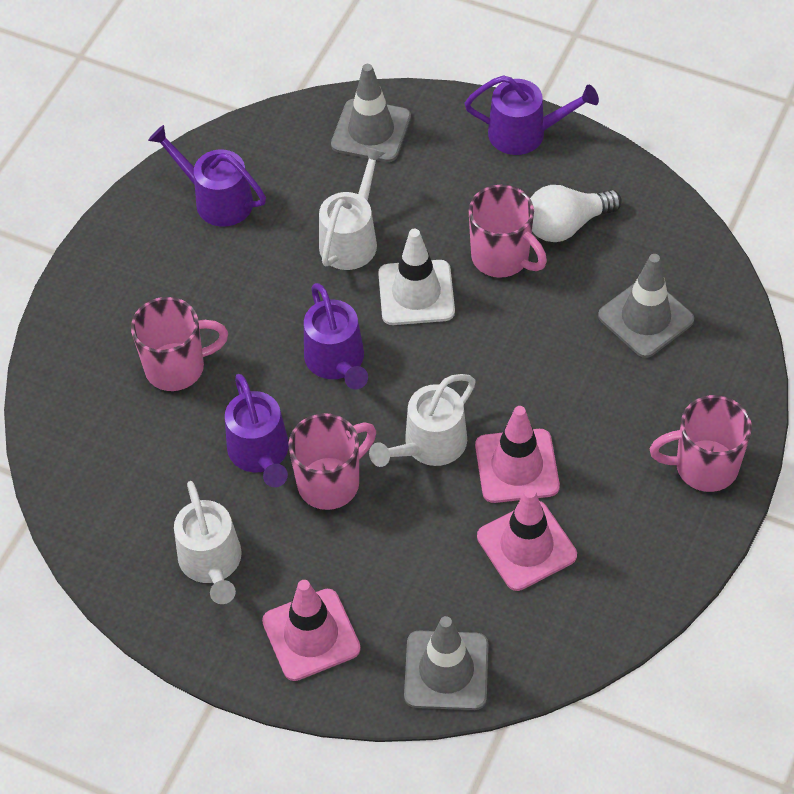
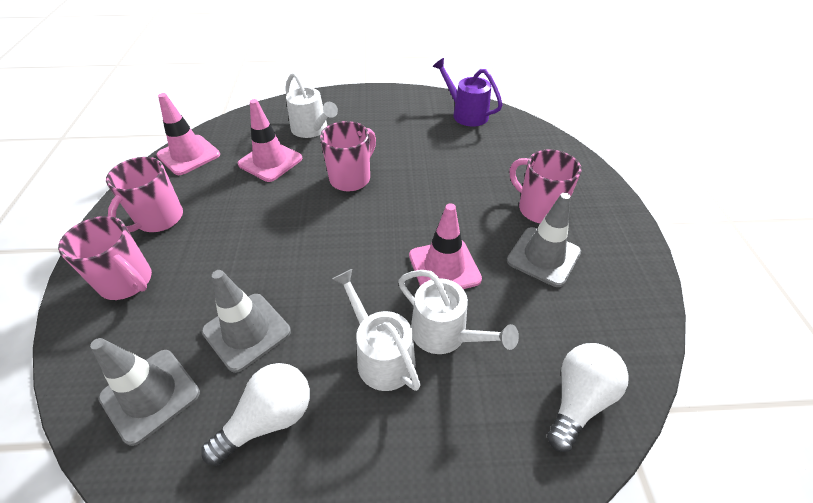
purple watering can: [148,125,266,227] [225,374,289,487] [304,283,368,389] [465,75,599,155] = 4 -> [432,58,502,127] = 1
white light bulb: [530,185,622,242] = 1 -> [202,363,310,466] [547,343,629,452] = 2
white traffic cone: [378,229,455,325] = 1 -> none = 0

